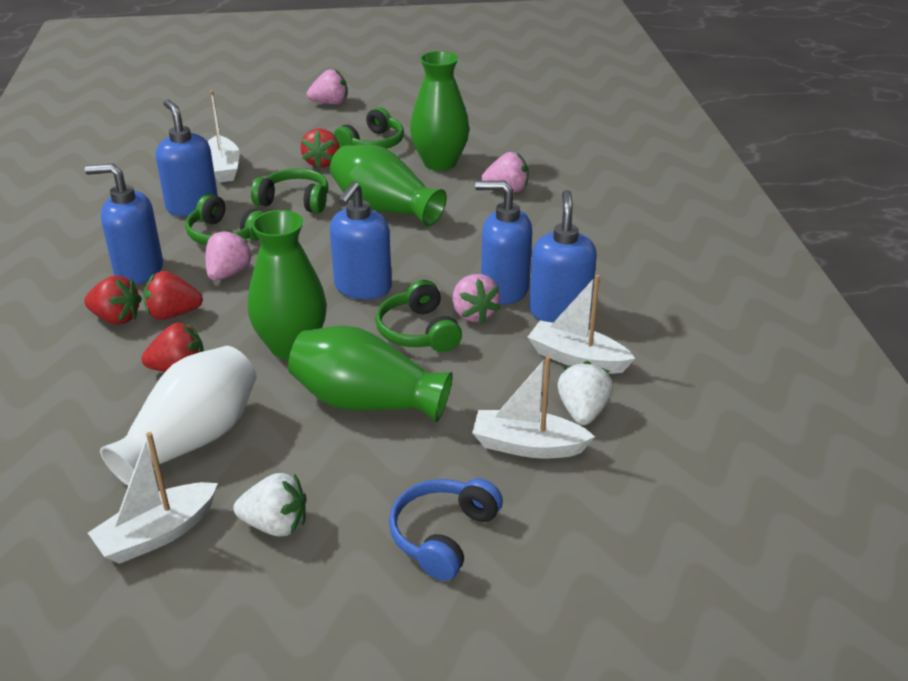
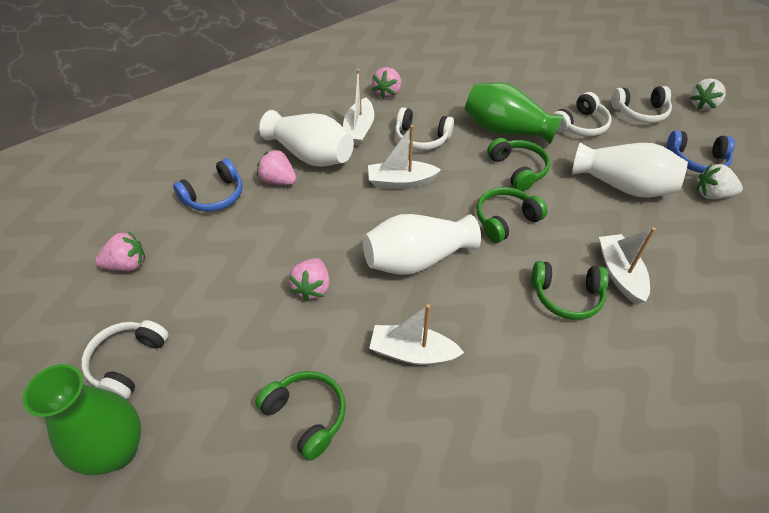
blue headphones: [389,478,503,581] = 1 -> [173,158,243,212] [667,130,735,173] = 2
blue soap dispenser: [85,164,163,284] [156,100,218,216] [330,182,392,300] [475,181,532,305] [529,190,597,323] = 5 -> none = 0
green vase: [248,210,327,360] [288,326,453,422] [330,144,447,227] [410,51,469,171] = 4 -> [23,364,141,475] [465,82,563,144] = 2
red strawberry: [84,275,142,325] [141,323,204,372] [143,271,203,320] [300,128,339,169] = 4 -> none = 0
white headphones: none = 0 -> [81,320,169,400] [395,107,454,150] [552,92,611,137] [611,86,672,123] = 4
white vase: [100,346,257,486] = 1 -> [259,110,354,167] [363,214,481,275] [572,142,688,198] = 3

